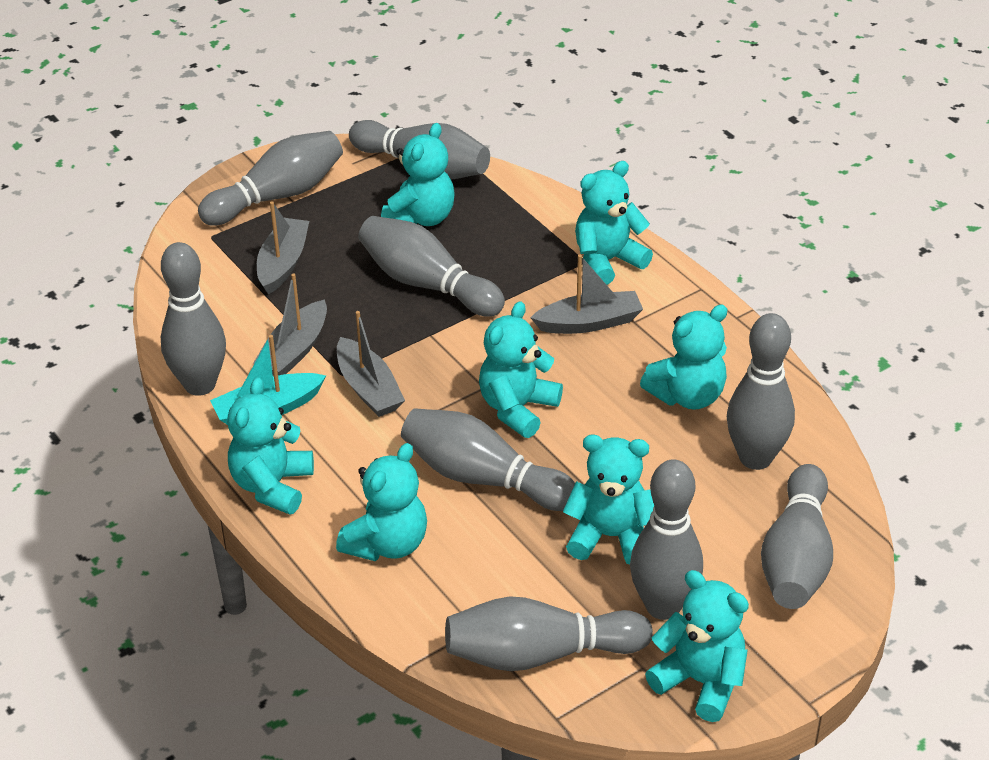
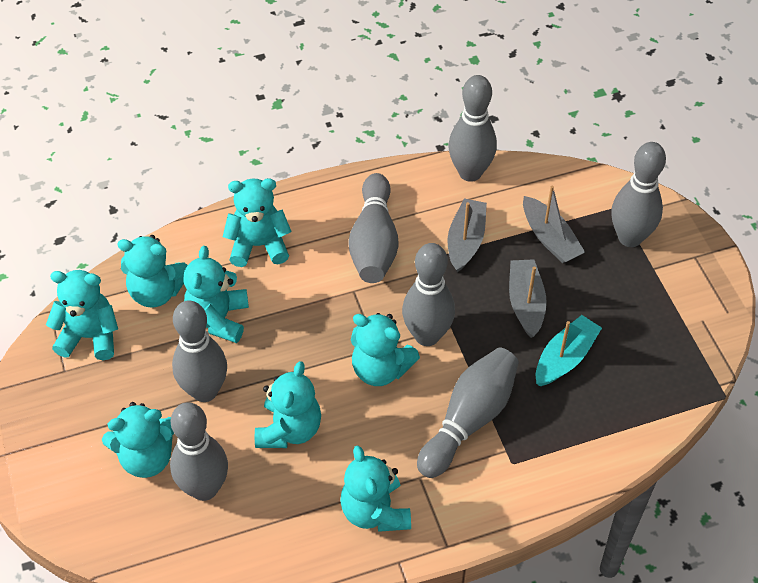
grey boat: [253,273,327,376] [257,201,309,294] [337,311,405,417] [530,254,643,334] = 4 -> [448,198,487,272] [509,259,547,338] [523,185,585,263] = 3
grey bowling pin: [161,242,226,396] [198,131,343,226] [349,120,490,180] [358,216,505,317] [401,408,575,511] [445,596,653,671] [630,459,703,620] [727,313,795,470] [761,464,833,609] = 9 -> [170,402,228,501] [172,300,227,402] [348,173,399,283] [402,243,455,346] [417,347,519,478] [449,75,497,182] [611,142,666,247] = 7

